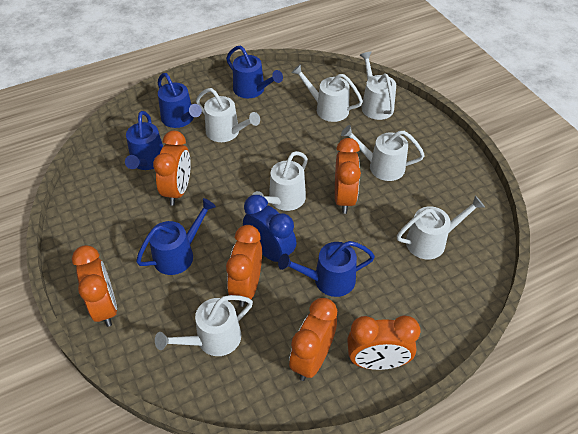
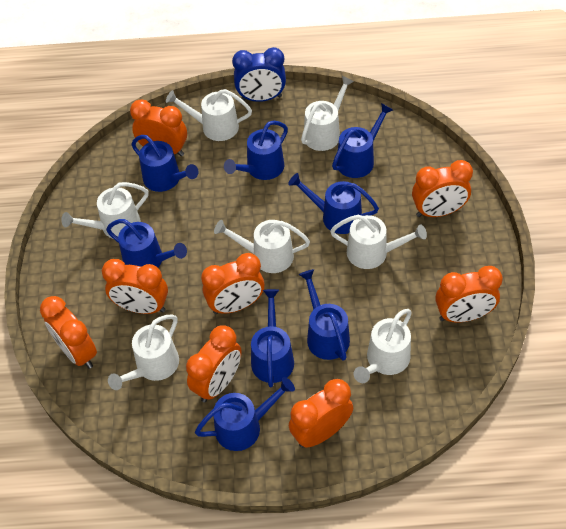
blue watering can: [125,111,163,170] [136,198,216,275] [158,73,202,128] [226,46,283,98] [278,241,375,297] = 5 -> [106,219,187,267] [131,135,199,192] [195,377,295,451] [224,121,288,180] [251,289,294,387] [288,173,379,234] [299,269,350,361] [332,103,393,178] = 8
orange clock: [72,245,117,327] [153,131,191,206] [226,225,262,307] [289,298,337,381] [335,138,361,214] [347,315,420,370] = 6 -> [40,296,97,369] [102,259,168,314] [130,99,187,156] [186,325,242,402] [201,253,264,314] [289,379,353,448] [412,160,473,217] [435,266,503,323] = 8

